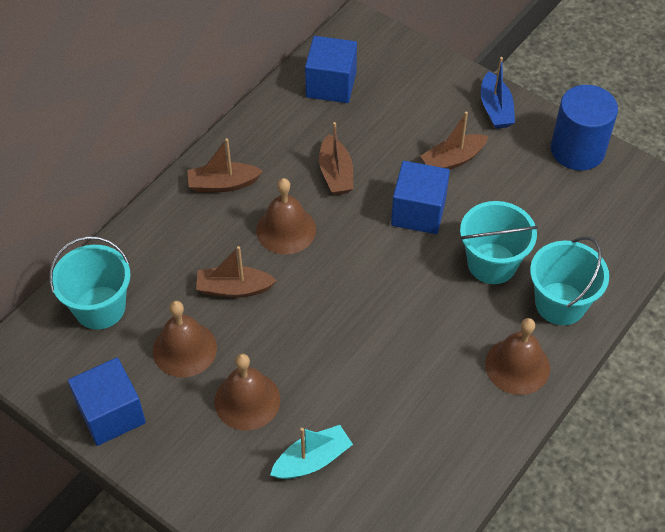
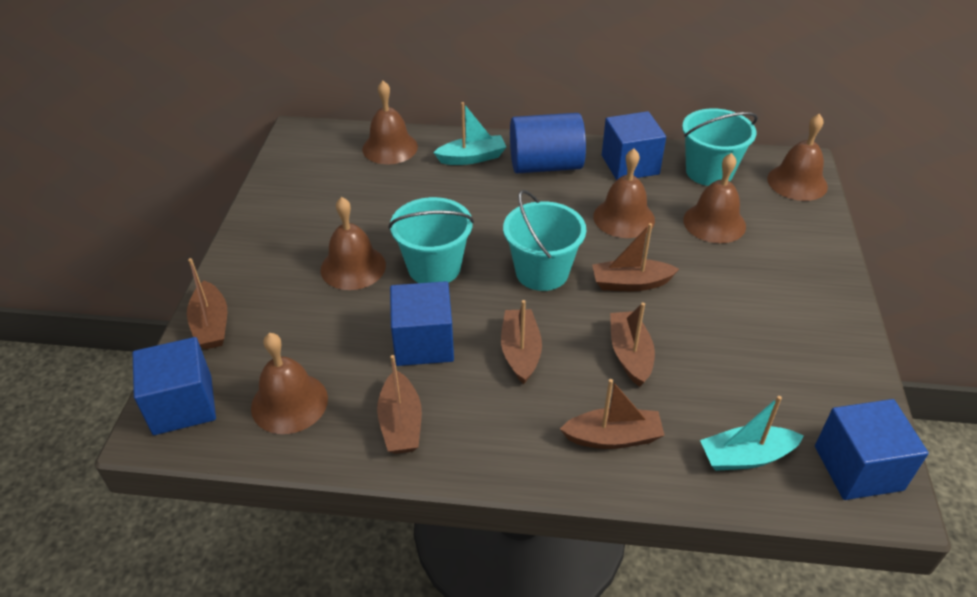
blue boat: [481,57,515,129] = 1 -> none = 0
blue cube: [68,357,146,446] [305,36,357,103] [391,161,450,234] = 3 -> [133,337,216,435] [390,281,454,366] [602,111,666,180] [815,399,929,500] = 4
brown bell: [153,301,217,377] [214,354,280,430] [256,178,316,254] [485,318,550,395] = 4 -> [251,333,328,434] [321,197,386,290] [362,81,418,164] [593,149,655,238] [683,153,746,243] [767,113,828,201] = 6
brown boat: [187,138,263,192] [196,246,277,298] [319,122,354,195] [420,112,488,170] = 4 -> [187,258,227,349] [377,355,422,454] [501,300,542,384] [560,379,665,449] [592,223,679,291] [610,302,655,387] = 6
turquoise boat: [270,425,353,479] = 1 -> [433,102,506,165] [700,396,804,471] = 2

